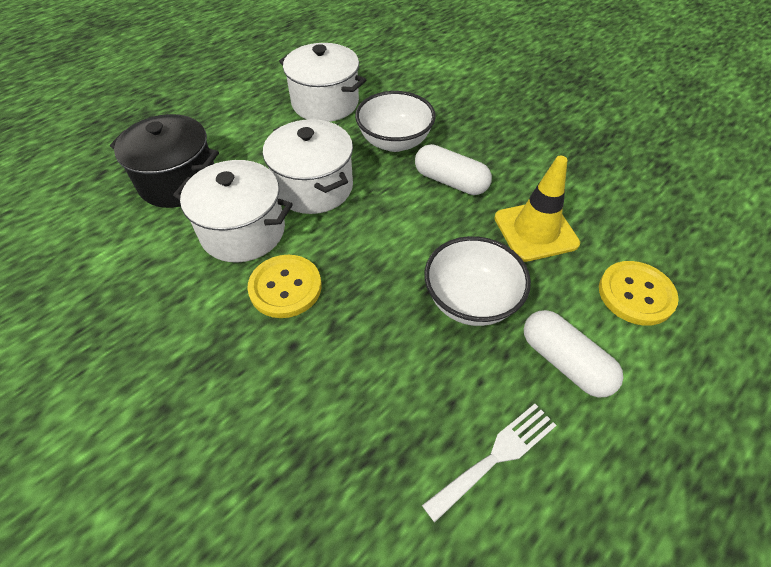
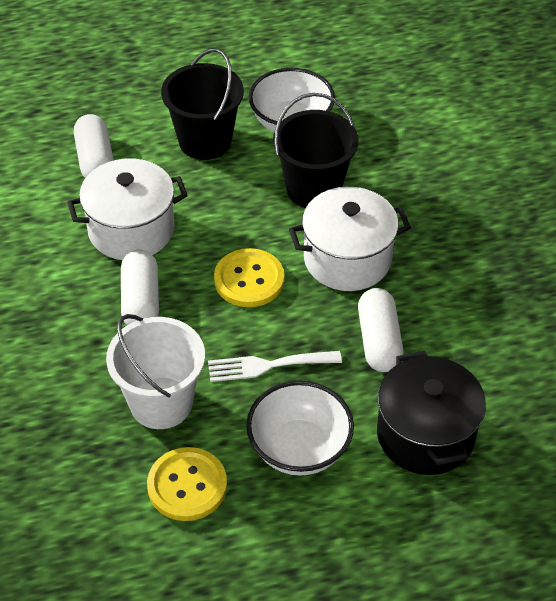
black bucket: none = 0 -> [161,49,244,160] [273,93,359,208] = 2
white bucket: none = 0 -> [106,314,205,429] = 1
white capsule: [415,144,492,195] [524,310,623,397] = 2 -> [74,114,114,178] [121,250,159,325] [358,288,404,372] = 3
white pot: [173,160,293,262] [263,119,353,214] [279,43,366,122] = 3 -> [67,158,188,260] [289,187,411,291] = 2
yellow traffic cone: [494,156,580,262] = 1 -> none = 0

